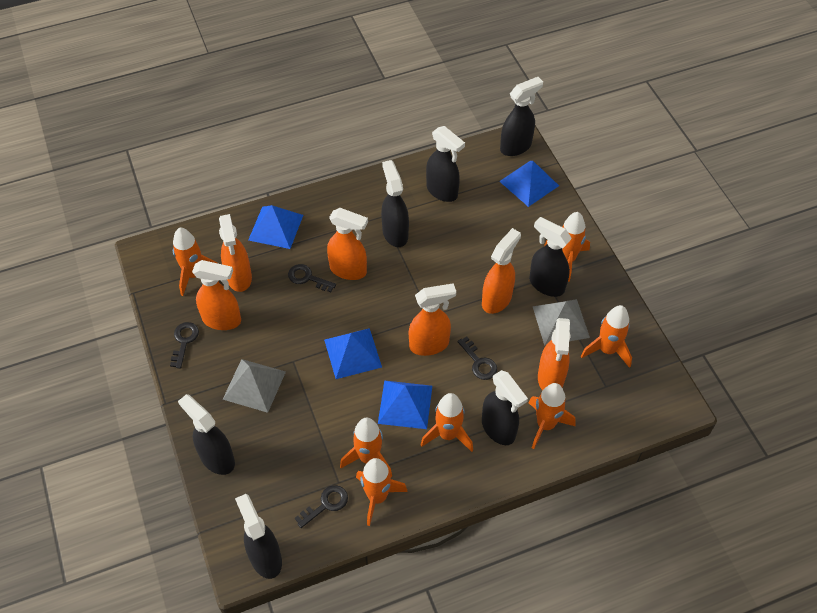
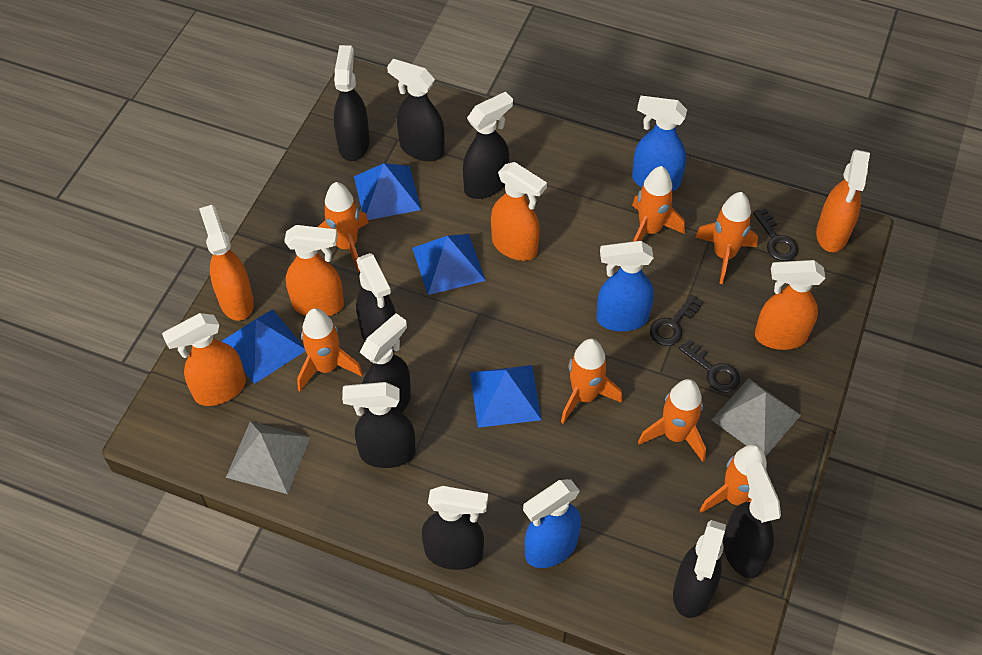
black key: [170,322,199,368] [288,264,336,292] [295,485,348,528] [458,337,497,380] = 4 -> [650,295,703,346] [679,340,740,393] [753,208,798,261] = 3
black spray bottle: [178,394,235,475] [235,494,282,579] [381,160,409,247] [426,126,465,202] [482,370,528,445] [500,77,543,156] [529,217,572,297] = 7 -> [334,45,370,161] [342,382,416,468] [356,253,396,352] [360,313,411,413] [387,59,445,161] [422,486,488,570] [463,92,513,199] [673,520,726,618] [723,463,781,578] = 9
blue spray bottle: none = 0 -> [523,479,581,568] [596,241,654,331] [632,96,687,191] = 3

